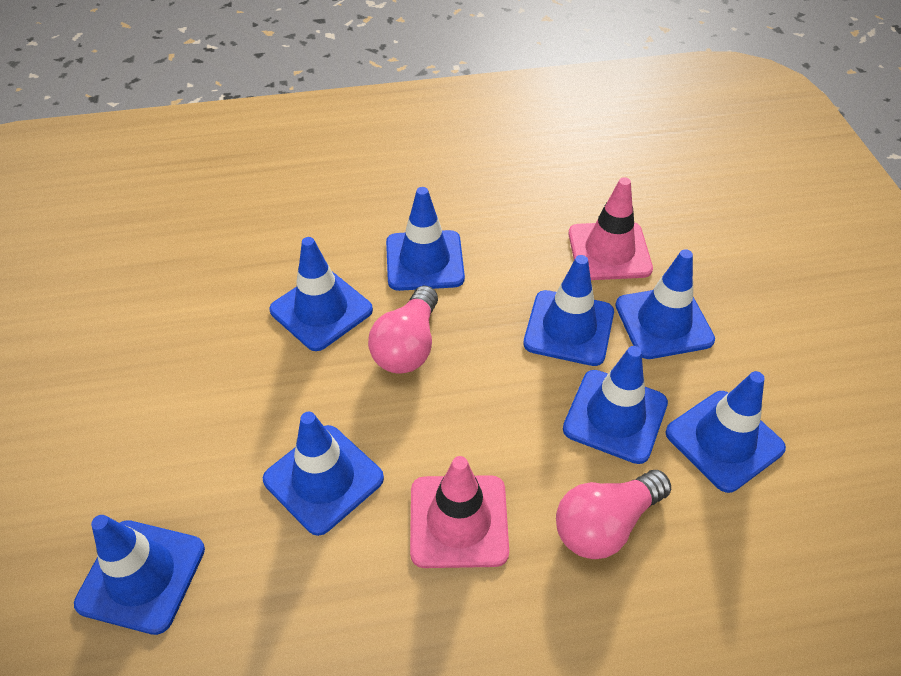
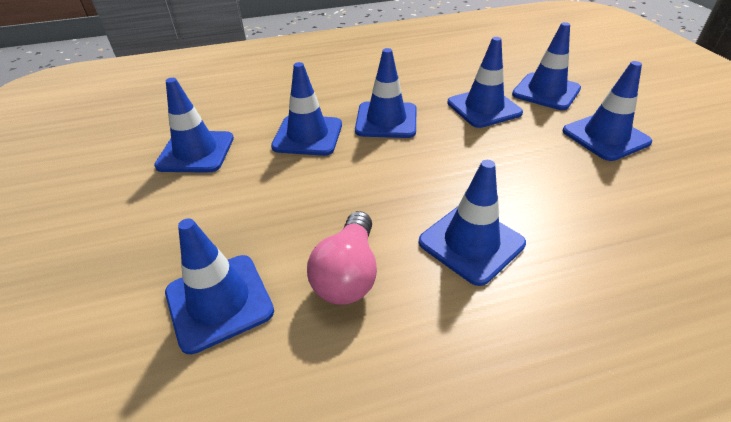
pink light bulb: [368,286,438,374] [556,470,671,559] = 2 -> [307,211,377,305] = 1
pink traffic cone: [410,456,509,568] [568,177,653,280] = 2 -> none = 0

